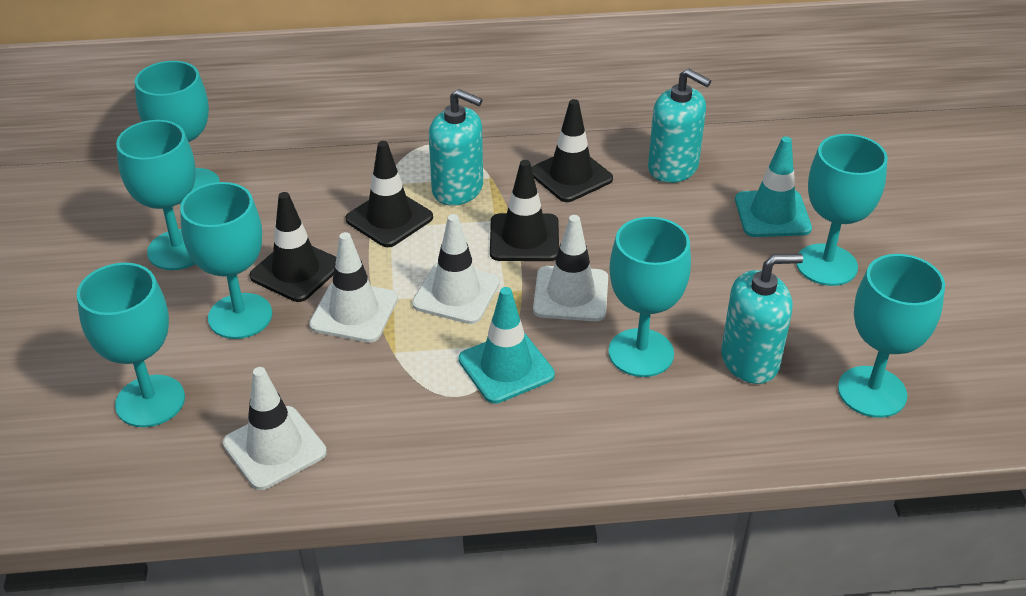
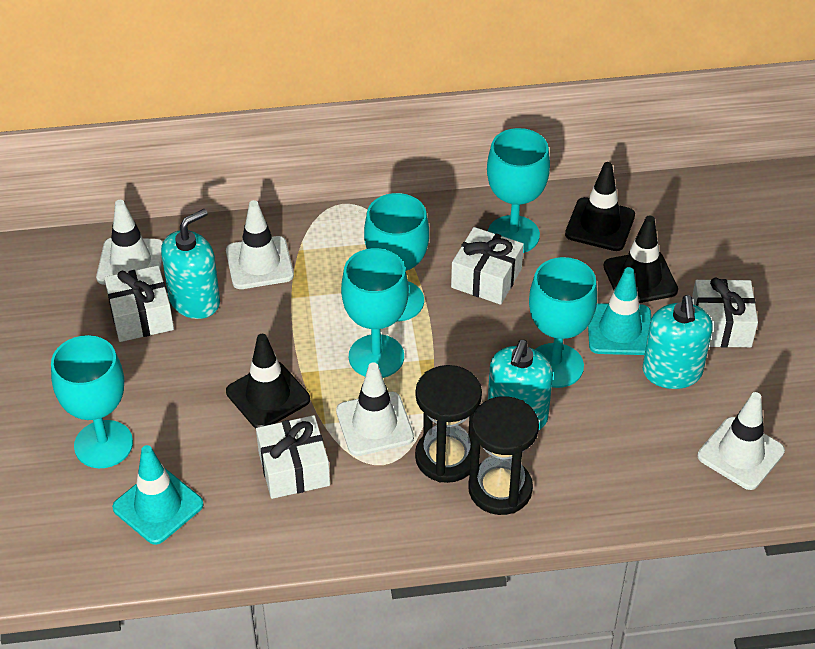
black hourglass: none = 0 -> [415,365,482,483] [468,396,539,515] = 2
black traffic cone: [250,192,336,302] [345,141,433,247] [490,160,559,261] [531,99,613,202] = 4 -> [226,334,310,428] [565,162,635,251] [604,215,678,303] = 3
turquoise goblet: [77,263,185,427] [116,120,196,270] [135,61,220,204] [180,182,272,339] [608,217,691,377] [796,134,888,286] [838,254,945,418] = 7 -> [51,335,133,468] [341,248,409,378] [364,193,429,321] [487,128,550,253] [529,257,597,388] = 5
white gift: none = 0 -> [104,265,174,342] [256,415,330,499] [451,227,524,305] [692,278,758,348] = 4

